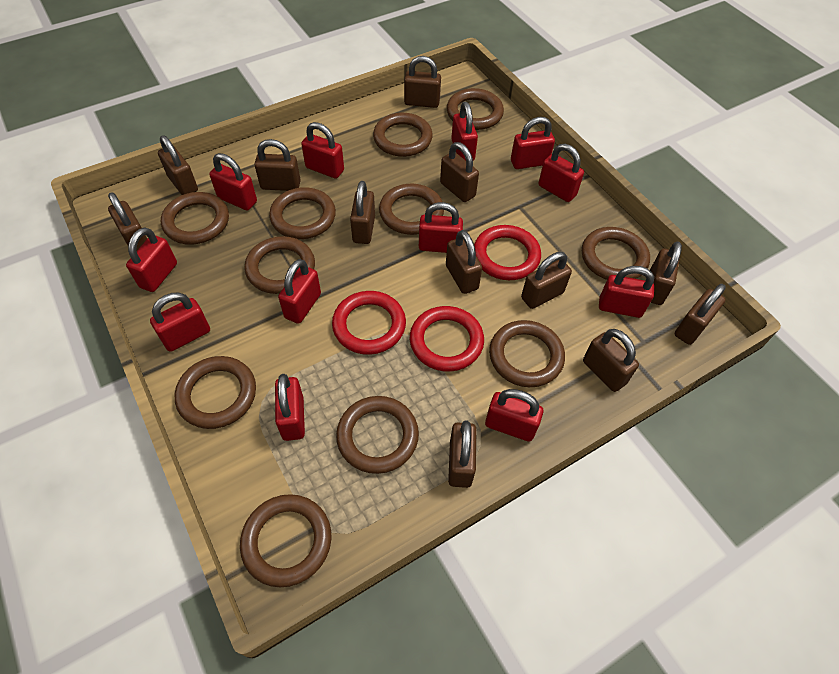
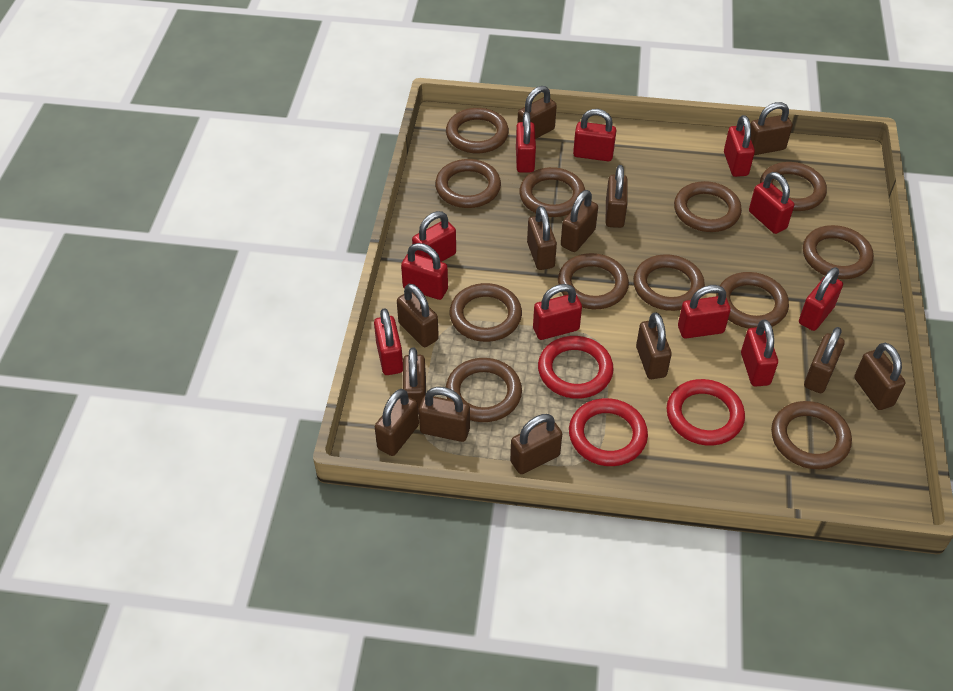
brown padlock: [108,192,147,250] [158,135,198,195] [254,139,301,191] [350,181,375,244] [404,56,441,108] [440,142,479,202] [446,230,482,294] [448,420,477,488] [521,252,572,309] [583,329,639,392] [650,241,682,305] [675,284,726,345] = 12 -> [375,389,419,456] [397,284,439,347] [403,347,426,414] [419,387,470,442] [510,414,562,474] [517,86,557,139] [527,206,557,270] [561,190,598,252] [605,165,628,228] [636,312,672,379] [750,102,793,155] [804,327,845,393] [854,343,905,410] = 13
brown ring: [161,192,229,245] [175,356,256,429] [240,494,331,587] [244,236,315,294] [269,187,336,239] [336,396,419,474] [373,113,433,157] [379,184,444,235] [447,88,504,130] [489,320,565,387] [582,227,650,280] = 11 -> [435,159,501,208] [446,108,509,153] [446,358,522,422] [449,283,522,342] [519,167,585,217] [558,253,629,309] [633,254,705,311] [674,181,742,232] [716,272,789,329] [760,162,827,211] [771,401,852,469] [803,225,874,279] = 12
red padlock: [126,227,177,292] [150,293,210,352] [209,153,257,211] [275,374,305,441] [278,259,321,324] [301,122,344,179] [419,202,463,253] [451,102,478,161] [485,389,543,442] [511,117,555,169] [538,144,584,202] [599,266,654,318] = 12 -> [374,308,403,375] [401,243,448,300] [412,211,456,262] [516,111,536,173] [533,284,582,340] [573,109,617,161] [678,285,731,339] [724,115,755,177] [741,319,778,387] [749,172,794,234] [799,267,843,331] = 11

